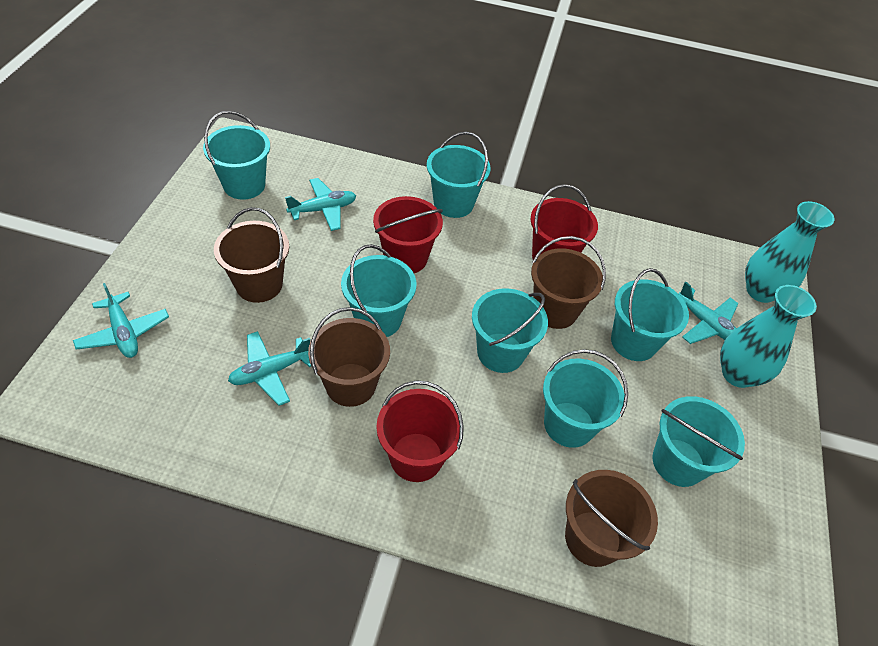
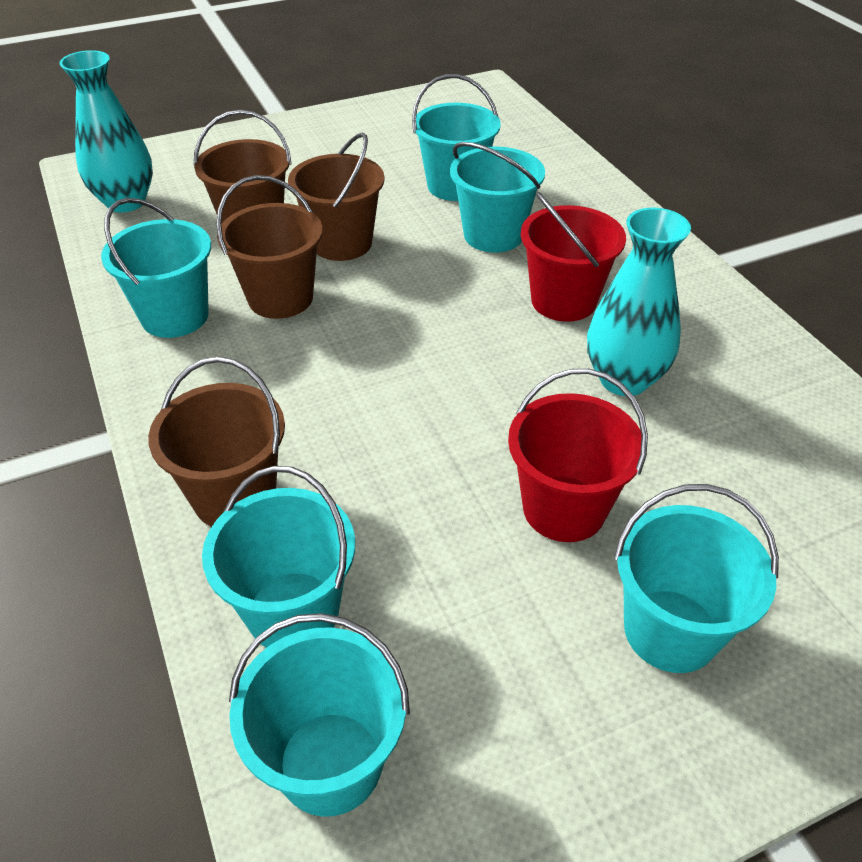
red bucket: [373,196,443,273] [377,380,464,482] [531,184,598,260] = 3 -> [508,369,648,542] [521,192,626,322] = 2
turquoise bucket: [203,111,270,200] [341,244,416,337] [427,132,491,218] [472,288,548,373] [543,349,628,448] [611,268,689,361] [652,396,745,487] = 7 -> [101,198,211,338] [202,466,355,648] [229,613,410,817] [412,74,501,201] [450,142,545,253] [614,484,779,673] = 6
turquoise plane: [73,283,169,358] [228,331,311,406] [285,178,356,231] [678,282,739,344] = 4 -> none = 0

